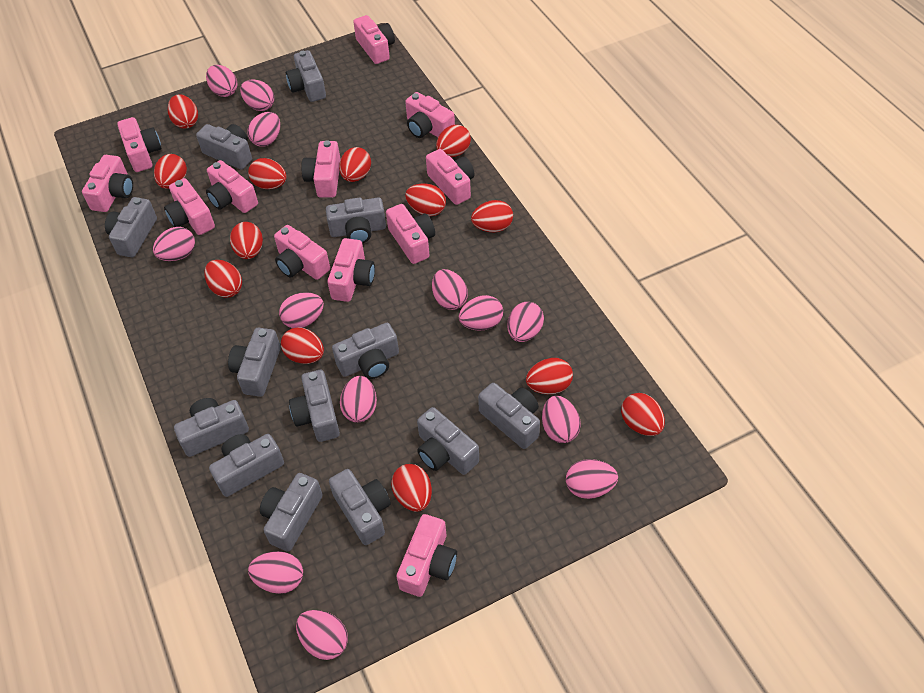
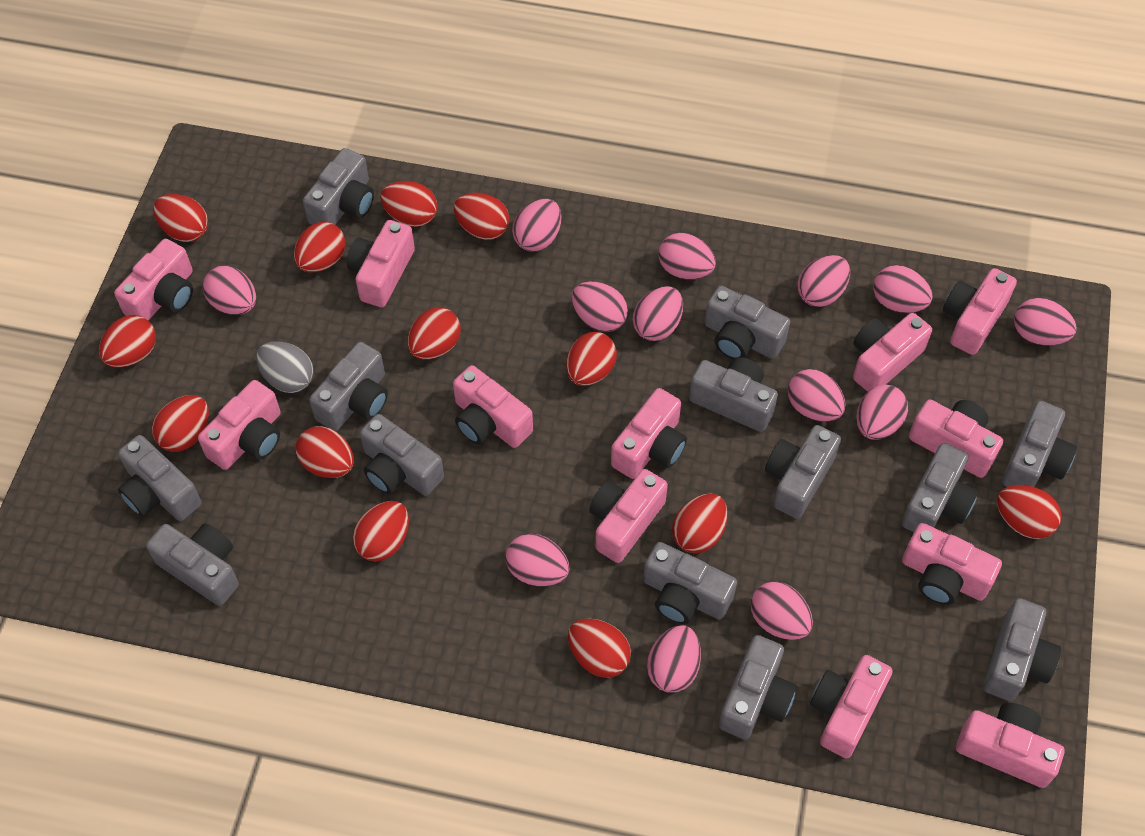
grey egg: none = 0 -> [256,341,314,393] = 1

